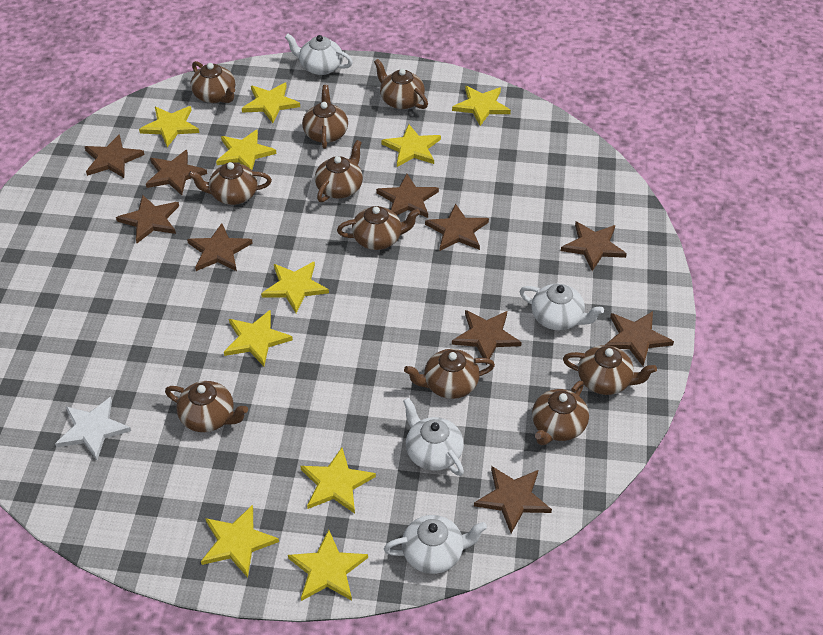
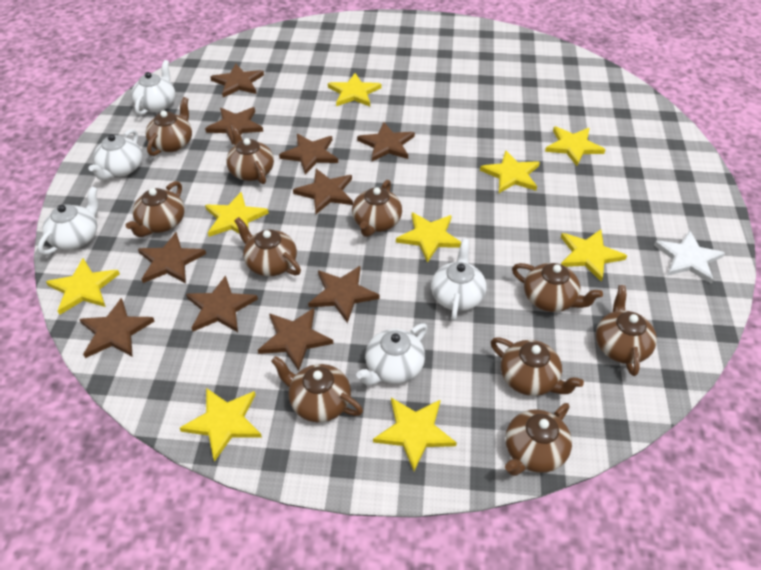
white teapot: [285,34,353,75] [384,515,487,574] [403,398,464,476] [520,284,604,330] = 4 -> [38,187,98,255] [89,129,142,180] [131,60,175,115] [356,323,427,385] [431,239,487,321] = 5
yellow star: [139,106,199,147] [201,505,279,578] [216,130,276,170] [224,310,293,366] [242,83,300,123] [261,261,329,313] [288,530,368,601] [300,448,376,514] [381,124,441,167] [452,86,511,126] = 10 -> [46,258,120,315] [180,388,262,462] [205,192,269,237] [328,73,381,106] [373,398,457,471] [396,212,461,263] [480,150,540,193] [545,126,605,166] [561,229,627,282] = 9

